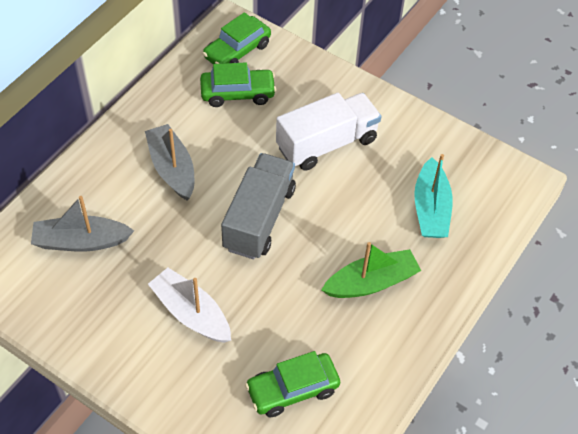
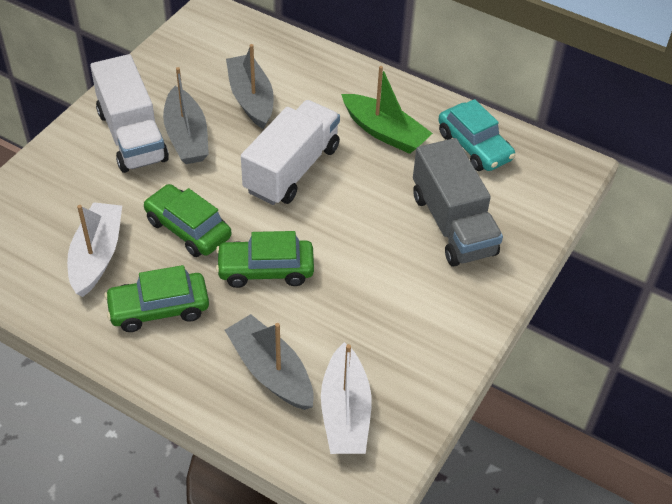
grey boat: [31,196,134,252] [145,124,194,201] = 2 -> [163,67,209,164] [225,314,314,410] [226,44,274,129] = 3
turquoise boat: [414,154,453,238] = 1 -> none = 0
turquoise car: none = 0 -> [438,99,515,171] = 1
white boat: [148,268,231,343] = 1 -> [67,202,122,297] [321,342,371,454] = 2
white truck: [276,93,381,171] = 1 -> [90,54,169,173] [241,100,340,205] = 2

